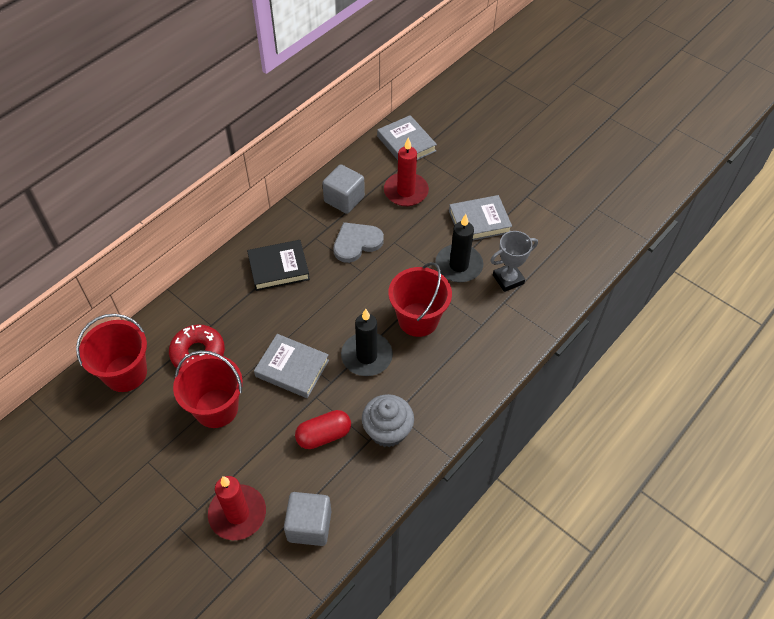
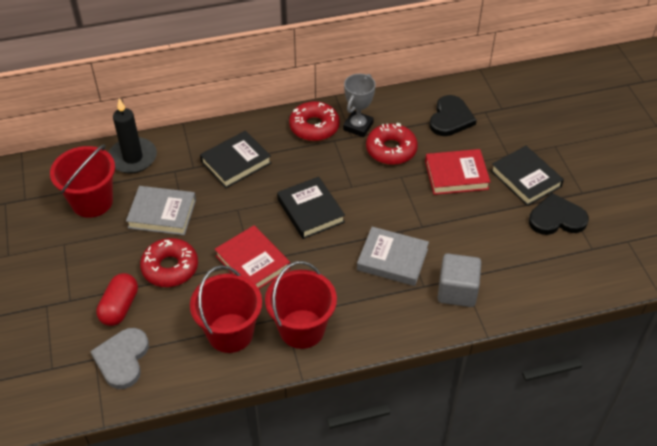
black book: [247,240,310,291] = 1 -> [200,131,271,188] [277,177,345,239] [491,146,564,206] = 3
black candle: [341,309,393,376] [435,214,483,282] = 2 -> [108,98,157,173] = 1
black heart: none = 0 -> [429,95,477,136] [529,193,589,235] = 2
grey book: [254,334,329,398] [377,115,437,160] [449,195,512,240] = 3 -> [126,186,196,235] [357,227,429,286] = 2
grey cube: [284,492,332,546] [322,164,365,214] = 2 -> [438,253,481,307] = 1
grey cupcake: [362,394,414,447] = 1 -> none = 0
red book: none = 0 -> [215,225,290,289] [425,149,490,195] = 2
red candle: [208,476,266,540] [384,137,429,206] = 2 -> none = 0
red donut: [169,324,225,370] = 1 -> [140,238,198,287] [289,101,340,141] [366,123,418,165] = 3

